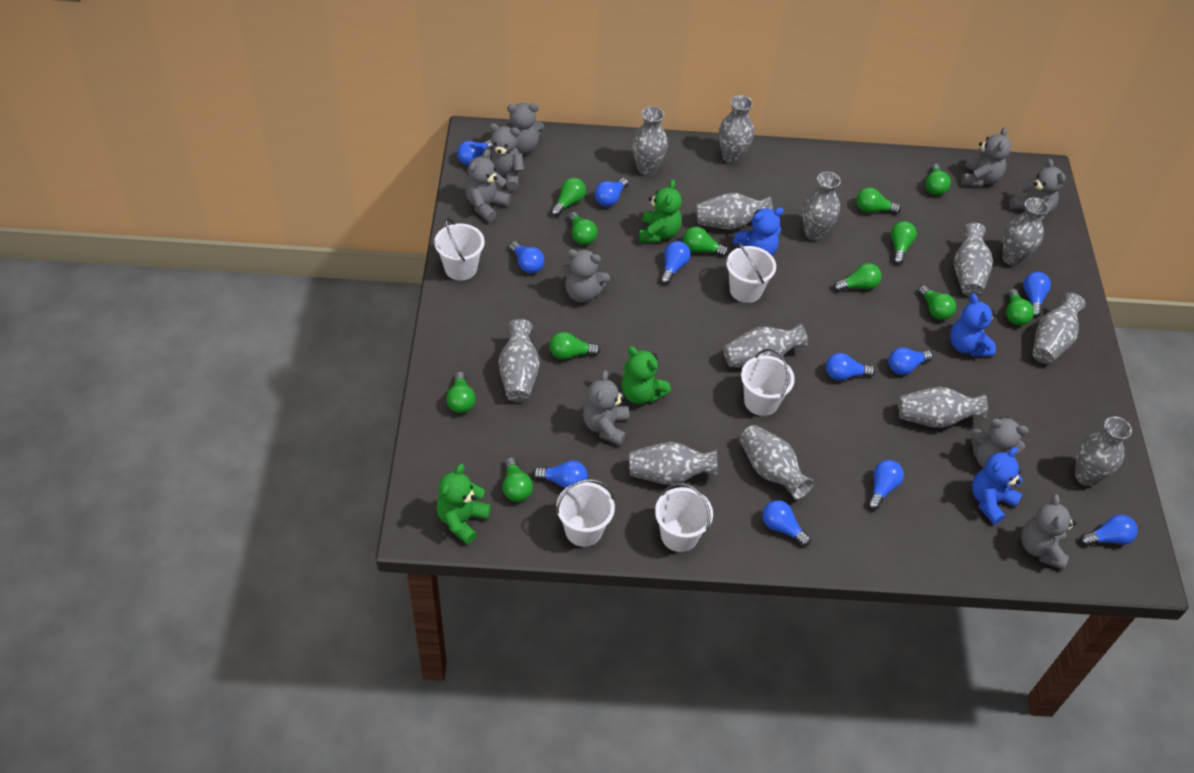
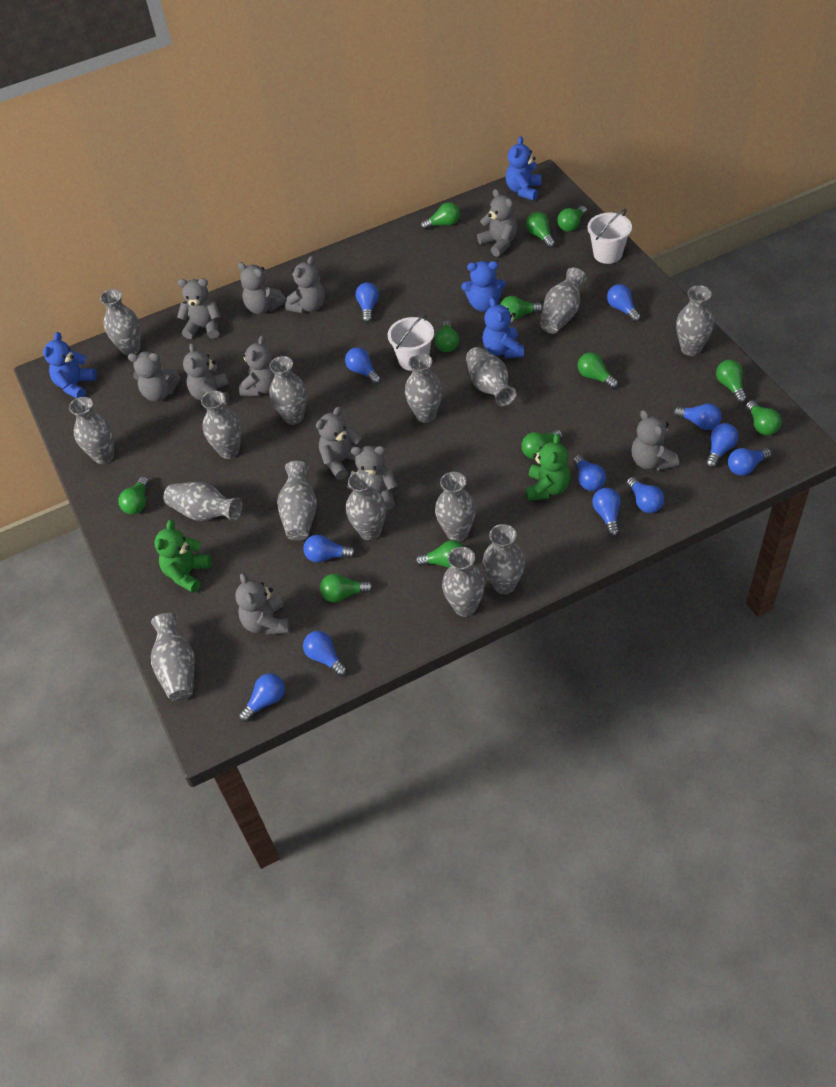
blue light bulb: [457,140,493,166] [509,241,544,273] [533,461,588,489] [595,178,628,206] [660,241,691,284] [762,500,811,547] [826,353,875,381] [868,460,904,510] [889,347,933,375] [1023,272,1051,317] [1080,515,1138,546] = 11 -> [239,673,285,722] [303,535,356,563] [303,631,347,677] [345,347,381,384] [356,282,379,323] [573,455,606,491] [592,488,620,537] [607,284,641,322] [627,477,664,513] [673,403,722,430] [706,423,739,468] [728,448,772,476] = 12
blue teddy bear: [733,207,784,255] [950,294,996,357] [972,447,1023,524] = 3 -> [43,332,97,398] [461,261,506,312] [482,297,524,358] [506,136,542,200] = 4
green teddy bear: [436,464,491,544] [621,347,671,404] [639,179,682,242] = 3 -> [155,520,211,593] [526,434,571,501] = 2
grey teddy bear: [466,149,511,222] [482,123,524,190] [500,103,544,154] [562,249,610,303] [583,370,629,446] [961,127,1011,187] [971,417,1029,468] [1009,158,1066,221] [1021,494,1076,570] = 9 -> [128,351,180,402] [177,278,221,339] [183,343,229,405] [235,573,290,635] [238,262,286,314] [239,335,275,396] [285,256,325,313] [316,406,362,480] [347,446,397,510] [477,189,517,257] [631,410,679,471] = 11
grey vase: [499,319,540,402] [629,442,717,485] [632,106,668,176] [696,193,773,230] [719,95,754,164] [723,323,808,367] [739,425,814,499] [802,171,841,241] [898,387,988,428] [954,223,993,296] [1003,197,1049,266] [1032,293,1086,364] [1075,417,1132,486] = 13 -> [69,397,114,464] [100,289,140,356] [151,613,195,701] [163,482,242,521] [201,391,241,459] [269,356,307,425] [277,461,317,541] [346,471,386,541] [405,353,442,423] [435,472,476,541] [442,547,485,617] [466,347,517,406] [482,524,525,594] [540,268,587,334] [676,285,714,356] = 15
white bucket: [434,218,485,281] [557,479,615,547] [655,483,713,552] [726,242,776,303] [741,349,795,416] = 5 -> [388,314,434,371] [588,209,632,264] = 2

